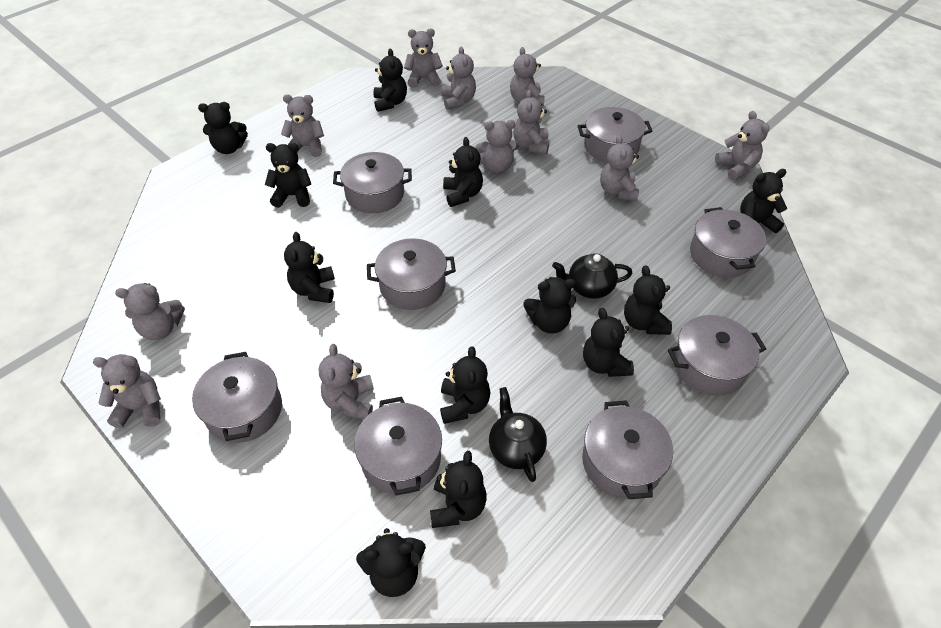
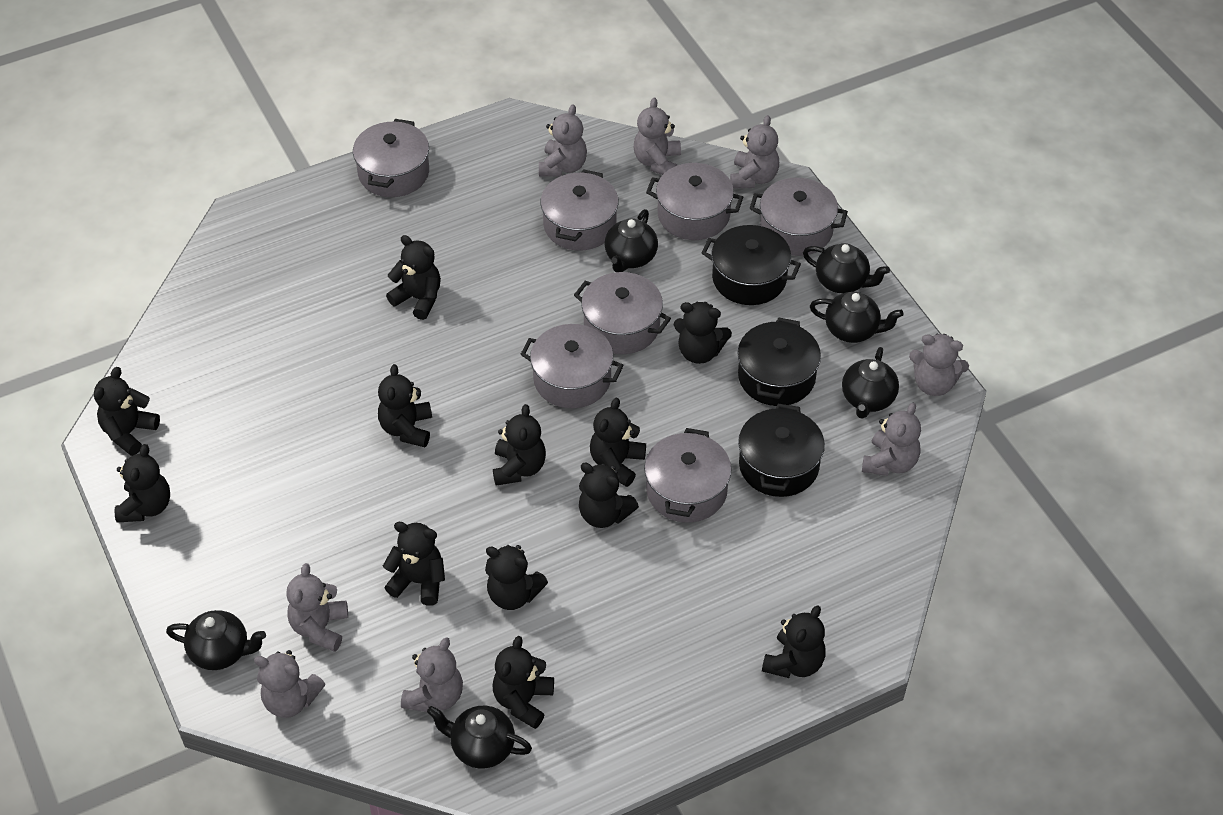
black pot: none = 0 -> [702,225,801,305] [737,317,821,406] [738,404,825,497] = 3
black teapot: [489,387,547,482] [552,253,633,299] = 2 -> [166,610,266,670] [427,706,532,769] [605,209,658,272] [803,243,890,294] [810,292,903,343] [842,347,899,419] = 6
grey pot: [192,352,282,443] [333,152,412,213] [354,397,442,495] [367,239,456,310] [578,107,652,163] [582,400,673,499] [668,315,766,396] [690,207,766,278] = 8 -> [353,119,429,197] [520,324,624,408] [541,169,619,250] [574,272,671,354] [644,428,732,523] [646,163,743,240] [750,178,848,256] = 7
grey teddy bear: [93,354,161,428] [115,283,185,340] [281,95,324,157] [319,344,374,419] [404,29,443,88] [442,46,476,110] [475,120,519,173] [510,47,545,106] [513,90,549,155] [600,135,639,201] [715,111,769,180] = 11 -> [254,650,325,718] [286,563,348,652] [401,637,463,712] [539,104,587,177] [634,97,681,175] [730,115,779,188] [862,403,921,476] [909,333,969,396] = 8

